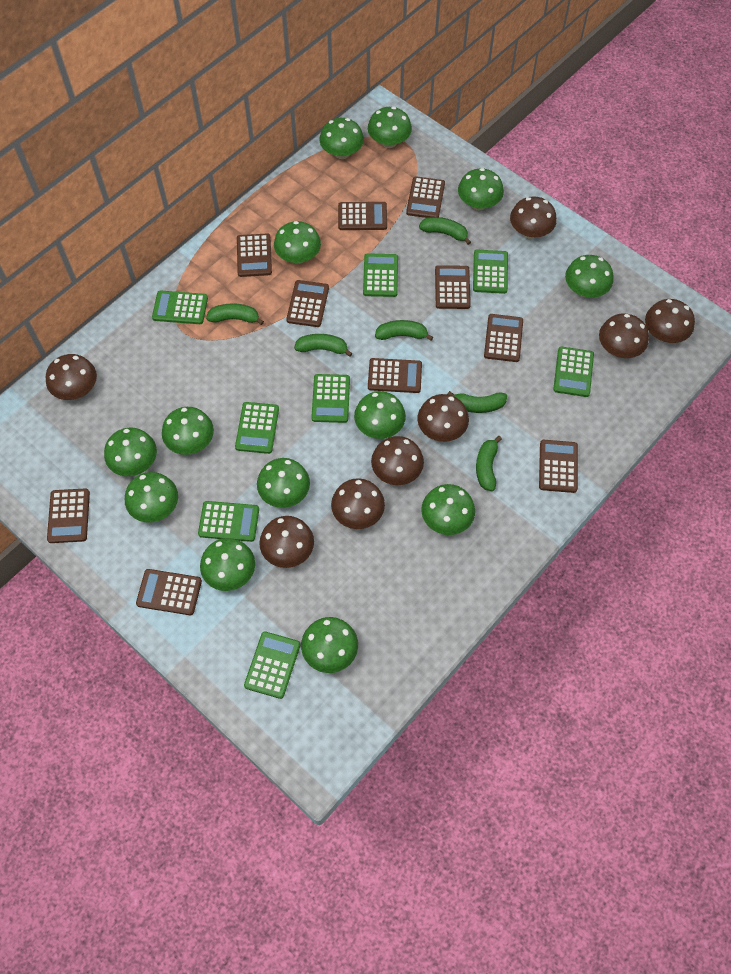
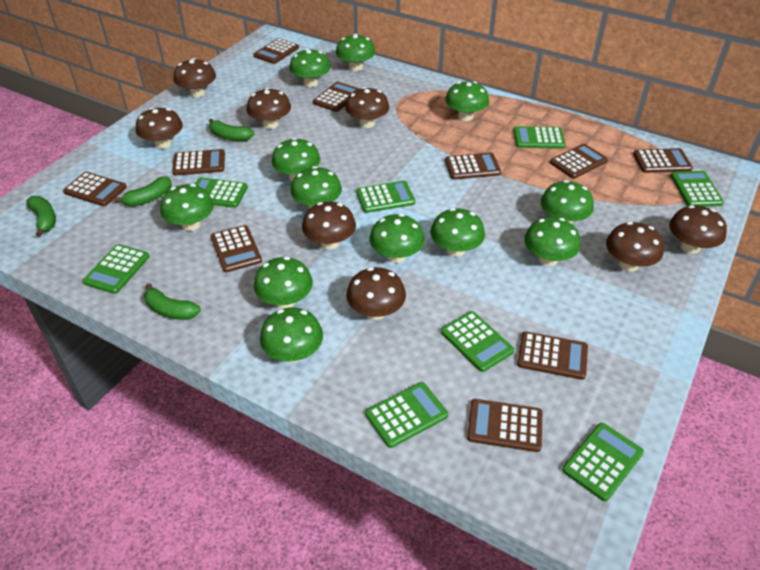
green banana: [206,303,264,325] [294,334,353,357] [375,320,433,341] [419,217,471,245] [448,391,507,413] [476,436,502,491] = 6 -> [26,196,56,237] [114,176,172,207] [144,283,201,320] [209,119,254,141] = 4
green mushroom: [104,427,157,476] [125,472,178,523] [162,407,214,455] [200,538,255,591] [257,458,310,508] [274,221,321,264] [301,617,358,673] [319,118,364,159] [354,391,406,439] [368,107,412,148] [421,484,475,535] [458,168,504,211] [565,255,614,297] = 13 -> [160,184,214,231] [254,257,313,309] [260,307,323,362] [272,138,320,182] [289,49,330,87] [291,166,342,209] [336,34,375,71] [369,214,424,263] [430,208,485,257] [445,81,489,121] [524,217,581,266] [541,180,594,224] = 12

